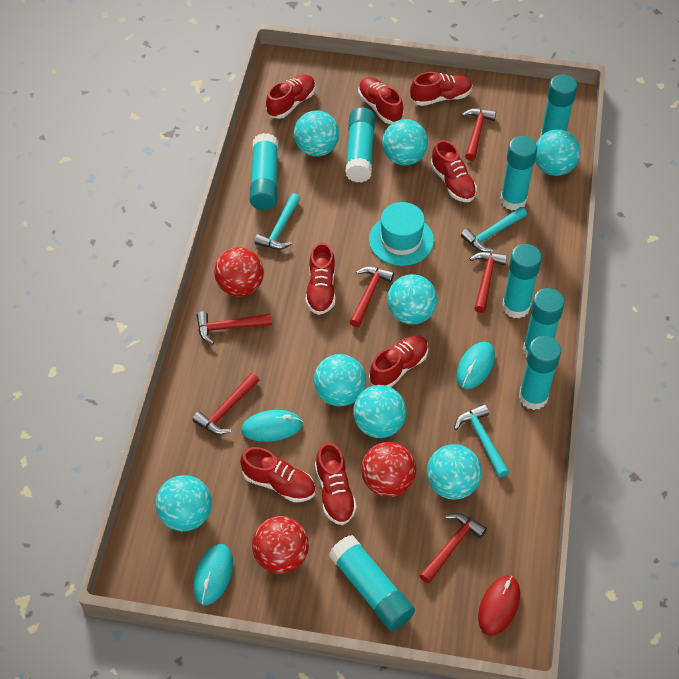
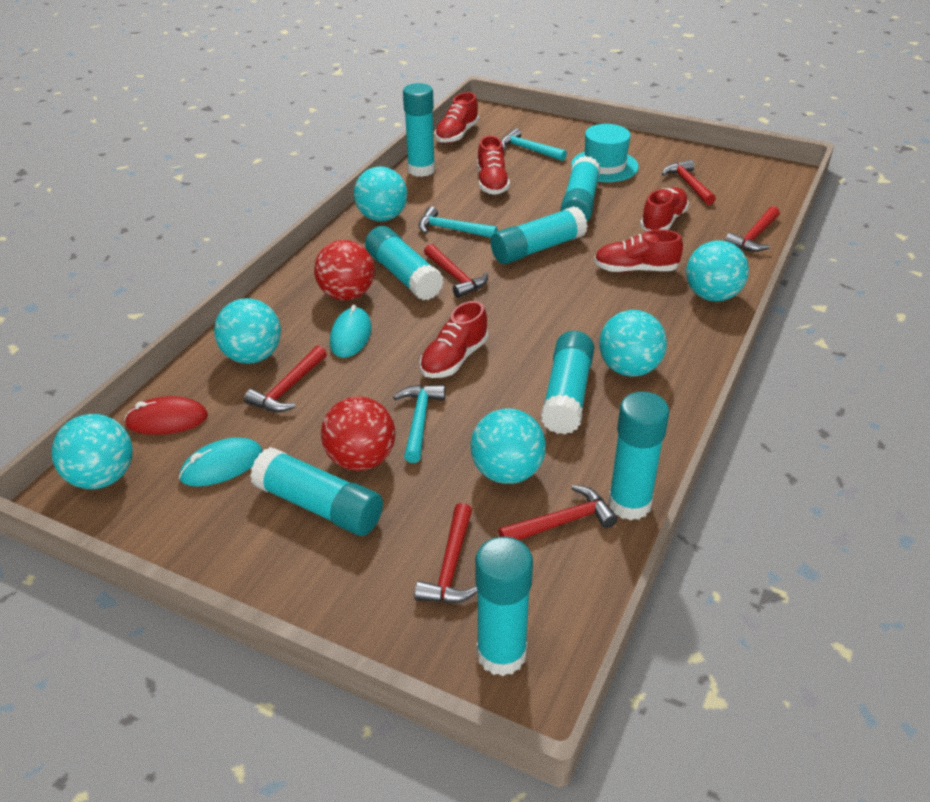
red ball: [214,247,264,297] [252,516,309,574] [361,442,416,497] = 3 -> [314,240,375,300] [321,396,396,471] = 2
red shoe: [240,447,316,502] [266,75,316,119] [305,242,335,315] [315,442,357,525] [358,77,404,124] [369,335,428,387] [410,72,472,106] [431,140,477,202] = 8 -> [420,301,488,378] [435,92,479,143] [477,136,510,195] [594,229,683,272] [640,187,689,231] = 5
turquoise ball: [156,475,212,531] [294,110,339,157] [314,354,366,406] [353,385,406,438] [382,119,428,166] [387,274,437,325] [427,444,482,500] [535,129,581,176] = 8 -> [52,414,133,489] [214,298,281,364] [354,167,407,221] [470,408,546,484] [599,310,667,377] [686,240,749,302] = 6
turquoise mouse: [193,544,233,605] [241,410,303,442] [456,342,495,389] = 3 -> [179,438,262,487] [330,305,371,358] = 2

